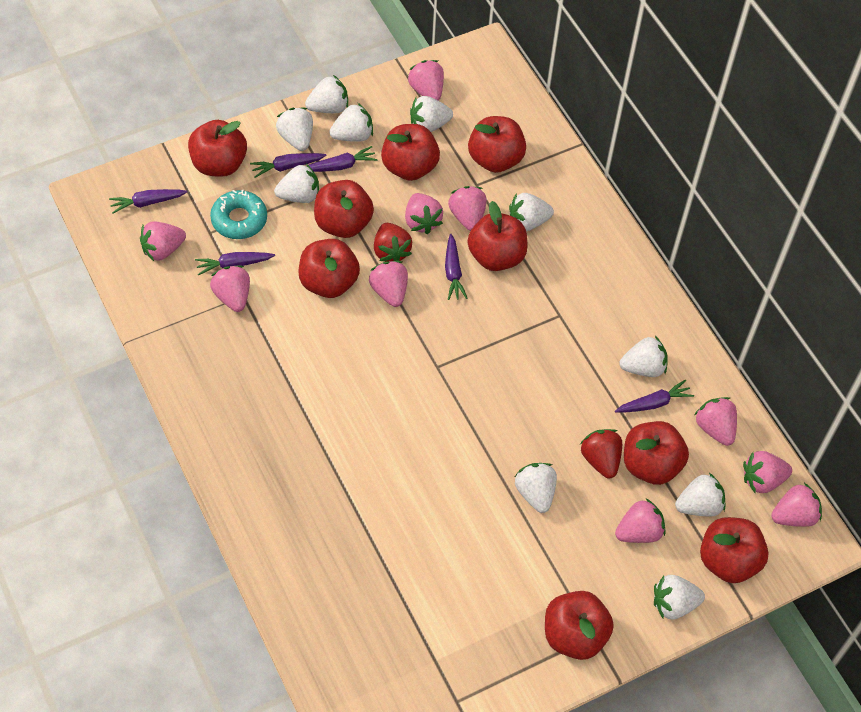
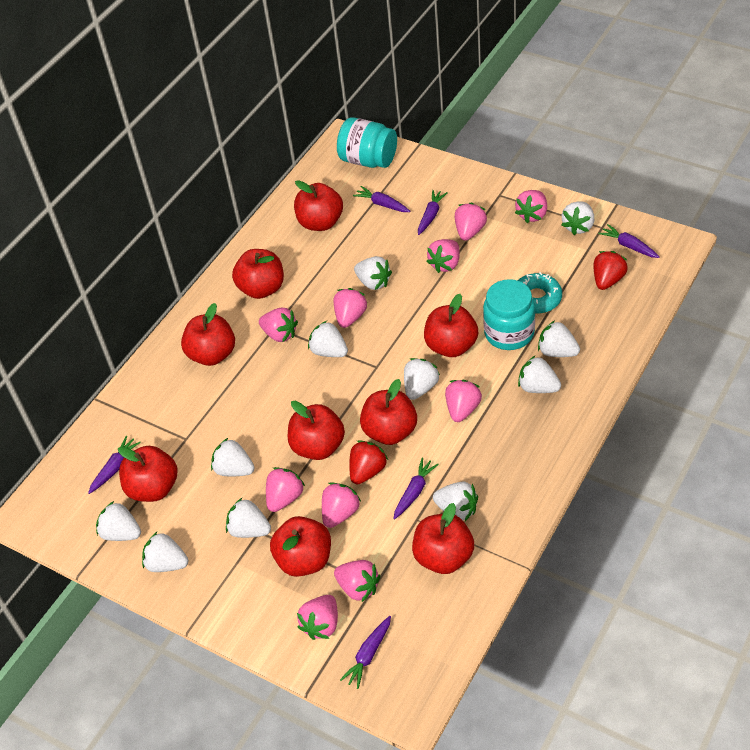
turquoise jar: none = 0 -> [337,117,397,168] [483,279,535,350] = 2
white strawberry: [274,164,319,203] [276,107,313,151] [305,75,348,113] [329,103,373,142] [410,96,453,132] [509,193,554,231] [515,463,557,513] [620,336,668,377] [654,575,705,620] [675,473,725,516] = 10 -> [96,501,141,541] [142,532,188,572] [211,438,255,476] [226,498,271,538] [308,321,348,357] [354,256,392,290] [404,358,440,400] [433,482,478,521] [518,356,561,393] [538,321,580,357] [562,201,594,235] = 11

